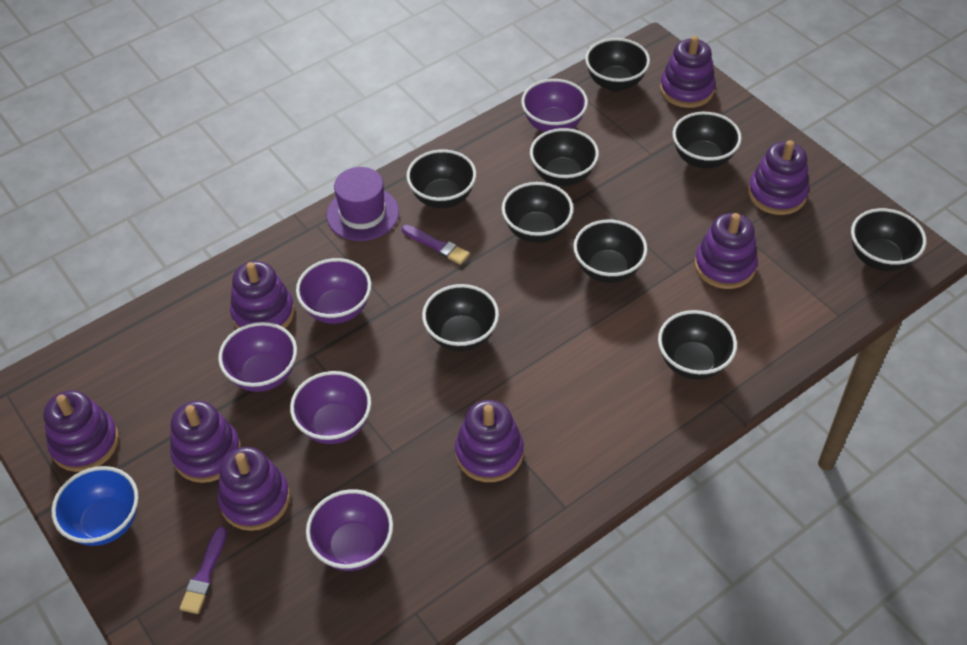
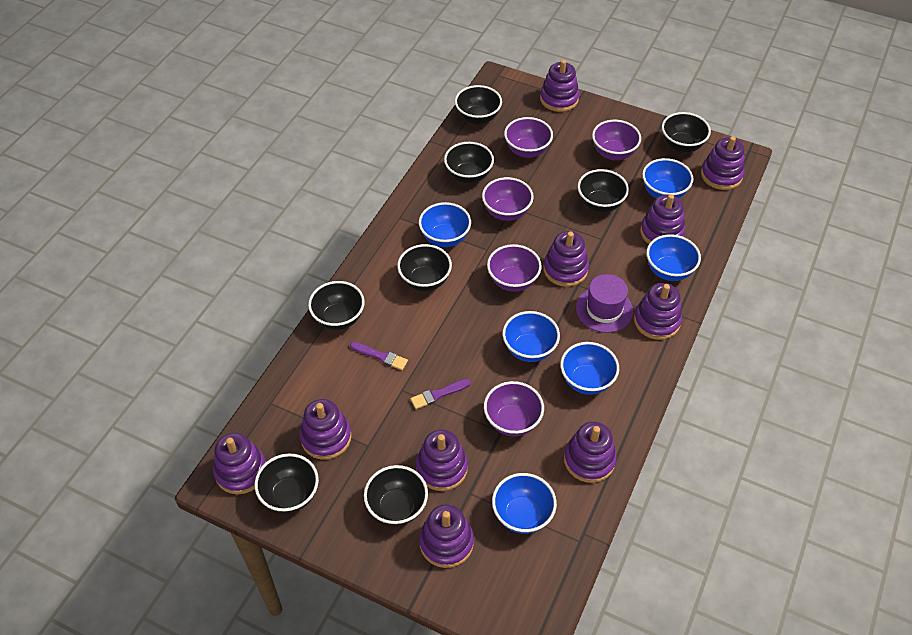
black bowl: [406,150,476,208] [422,284,499,352] [502,182,573,243] [530,128,599,186] [573,220,647,283] [585,38,650,92] [658,310,737,380] [672,112,742,169] [851,208,926,271] = 9 -> [255,454,319,513] [308,281,365,330] [364,465,428,526] [397,244,452,291] [444,142,494,183] [455,85,502,125] [578,169,629,212] [662,112,711,153] = 8
blue bowl: [52,466,139,546] = 1 -> [419,202,471,247] [492,473,557,534] [502,311,560,362] [560,342,619,395] [642,158,694,198] [647,234,701,281] = 6
purple stacking toy: [44,390,119,472] [170,401,241,483] [218,447,290,531] [230,261,295,329] [455,400,524,482] [660,36,716,108] [694,213,758,289] [748,140,809,215] = 8 -> [213,433,266,494] [300,399,352,460] [416,430,468,491] [419,504,474,568] [540,60,579,112] [543,231,589,287] [564,422,617,483] [634,283,682,340] [640,194,685,244] [701,136,745,190] = 10

